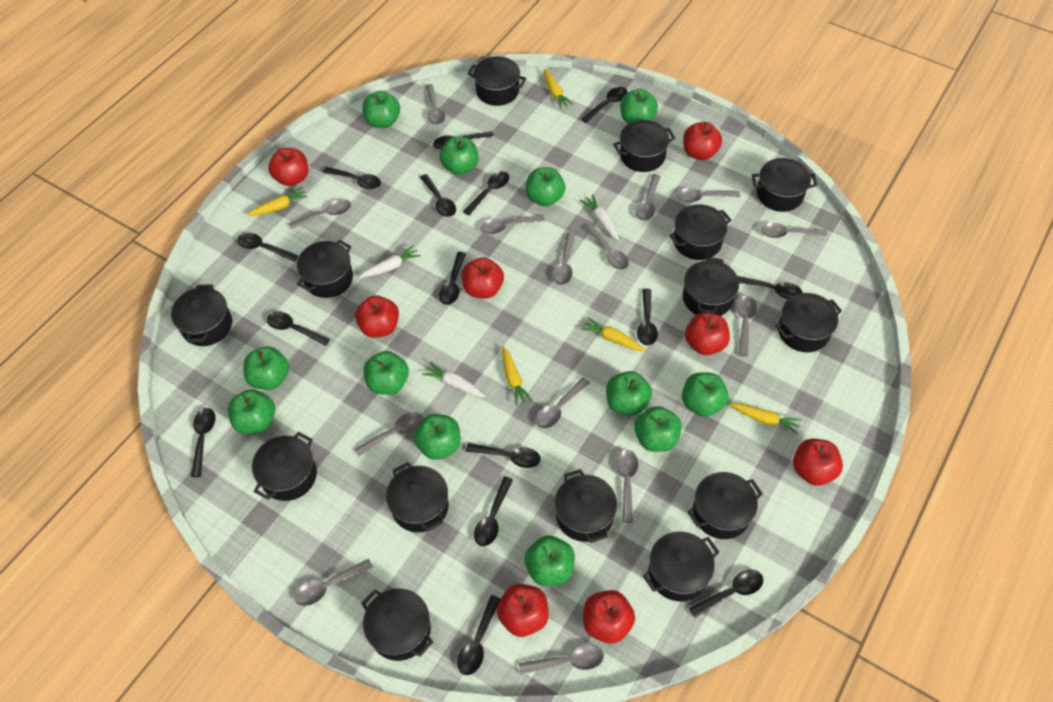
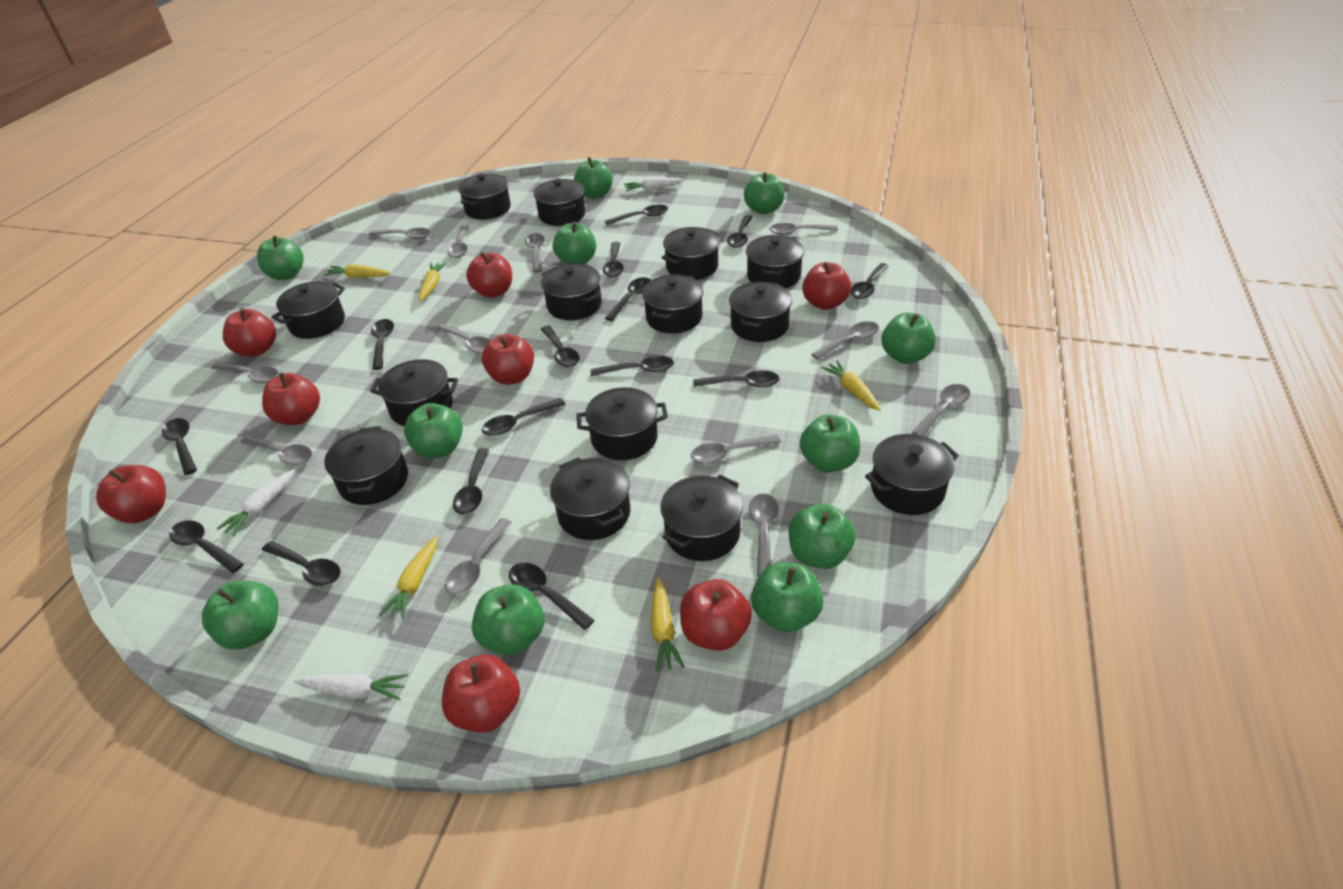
green apple: [228,389,275,434] [243,346,289,390] [362,91,400,128] [364,351,409,395] [414,414,460,460] [439,136,478,175] [524,535,575,586] [525,167,565,206] [606,371,652,416] [620,89,658,124] [634,406,682,452] [682,372,729,417] = 12 -> [202,581,278,650] [257,236,304,280] [404,403,463,458] [472,584,545,655] [553,222,596,264] [574,157,613,199] [744,172,785,214] [751,562,824,632] [789,504,856,569] [800,414,860,472] [881,313,936,364] = 11
grey spoon: [289,199,351,230] [294,559,373,606] [354,412,423,457] [425,84,445,125] [480,215,545,234] [519,644,604,675] [535,377,590,429] [552,233,575,285] [584,224,629,270] [616,450,638,523] [635,174,661,221] [676,188,740,203] [736,296,757,357] [761,222,827,238] = 14 -> [211,362,279,383] [240,435,312,465] [369,228,431,239] [437,323,491,353] [445,518,511,595] [447,225,469,258] [525,233,545,273] [691,435,781,464] [749,493,779,577] [769,223,838,235] [811,321,879,360] [912,384,970,436] = 12

